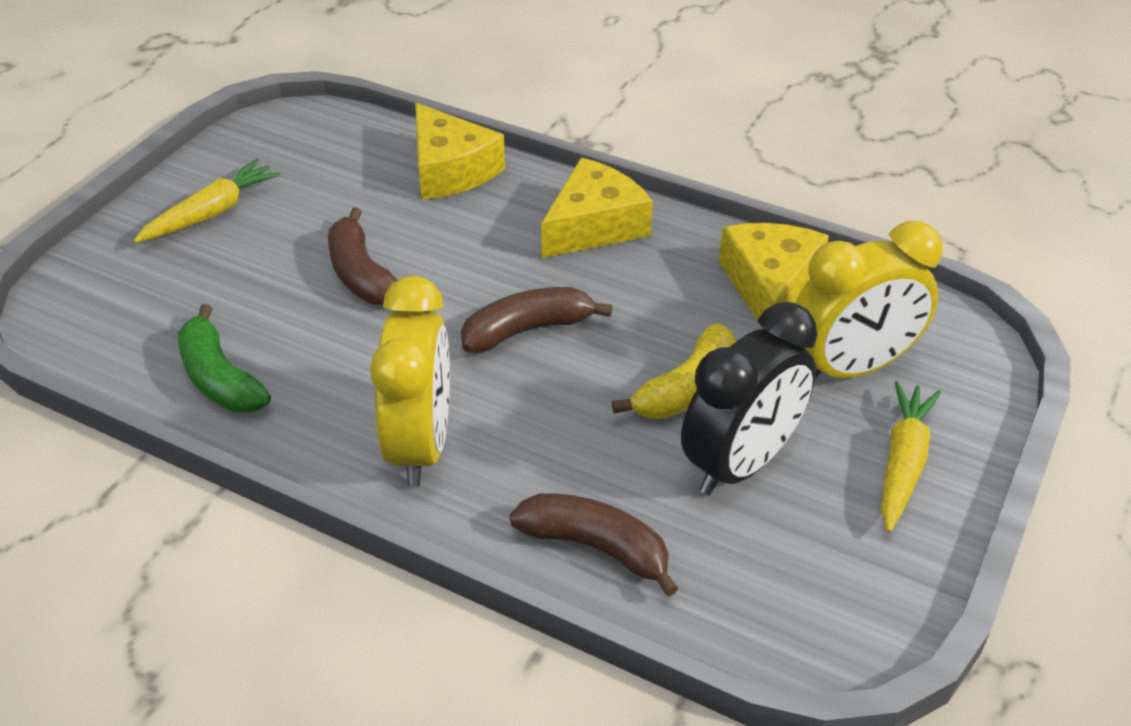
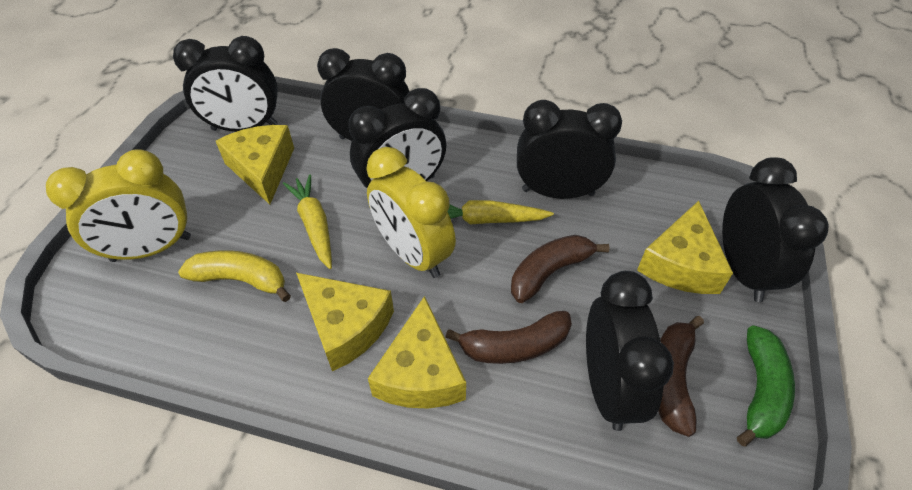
black clock: [681,302,817,495] = 1 -> [173,36,278,132] [317,48,410,141] [348,88,446,188] [517,100,622,199] [586,271,674,431] [722,157,829,302] = 6
yellow cheese: [415,103,505,200] [541,158,653,258] [719,223,829,329] = 3 -> [216,125,294,205] [296,273,394,372] [368,296,466,408] [637,201,733,294] = 4

